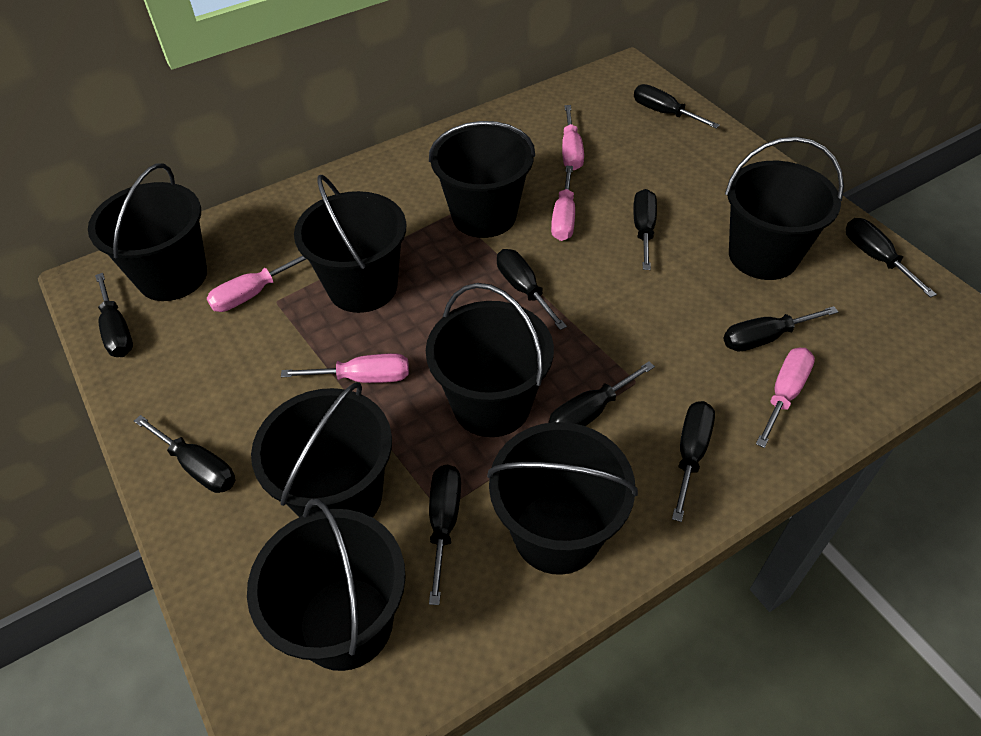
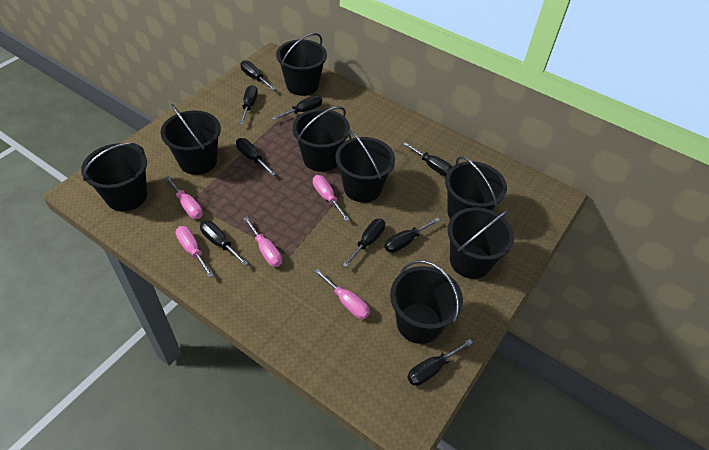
black screwdriver: [95,273,133,357] [134,415,236,493] [429,464,461,605] [497,249,567,330] [548,361,655,426] [633,189,657,270] [634,84,720,128] [672,401,715,522] [723,306,838,351] [846,218,937,298] = 10 -> [200,221,248,266] [236,138,276,176] [239,85,258,124] [240,61,276,90] [272,95,322,120] [343,219,385,267] [384,218,440,253] [403,142,453,176] [407,339,473,386] = 9

